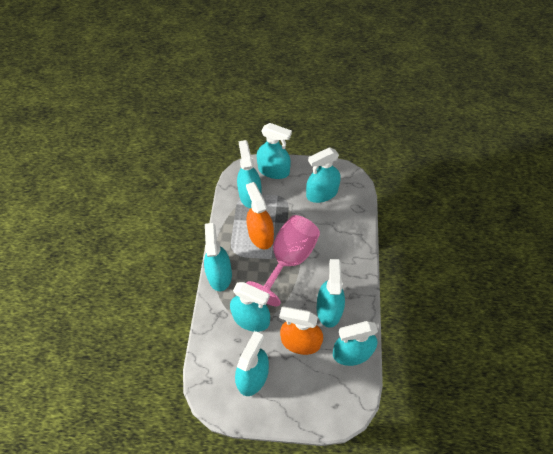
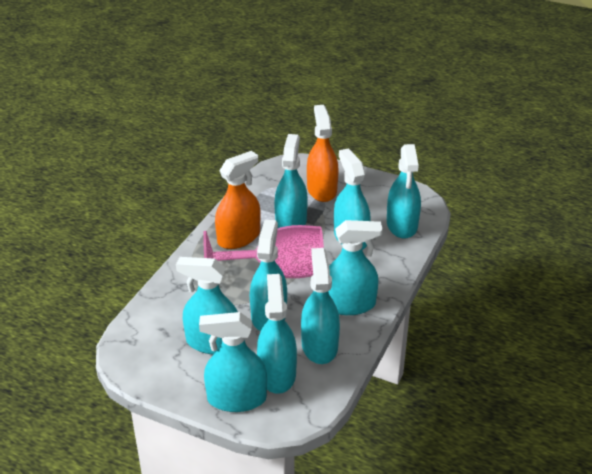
turquoise spray bottle: [204,223,232,291] [230,282,270,332] [235,331,269,396] [237,140,262,208] [257,123,292,179] [306,147,341,203] [317,259,345,328] [333,321,378,366] = 8 -> [176,257,238,355] [199,312,267,412] [250,220,287,331] [257,274,297,394] [274,134,308,228] [301,248,340,364] [328,220,382,315] [334,148,371,250] [387,144,421,239] = 9

